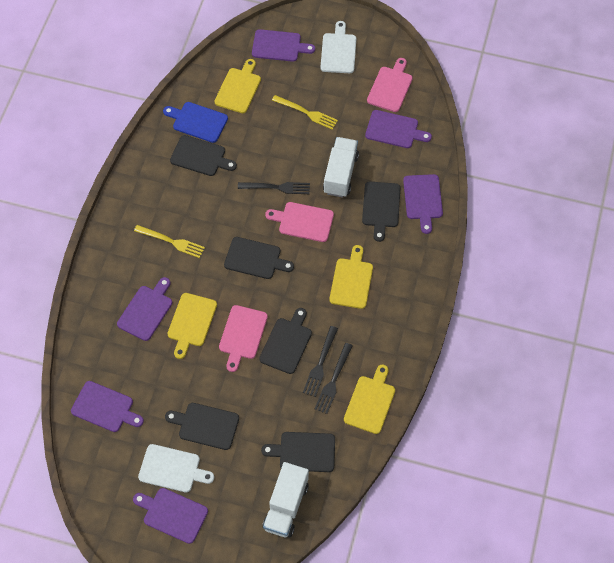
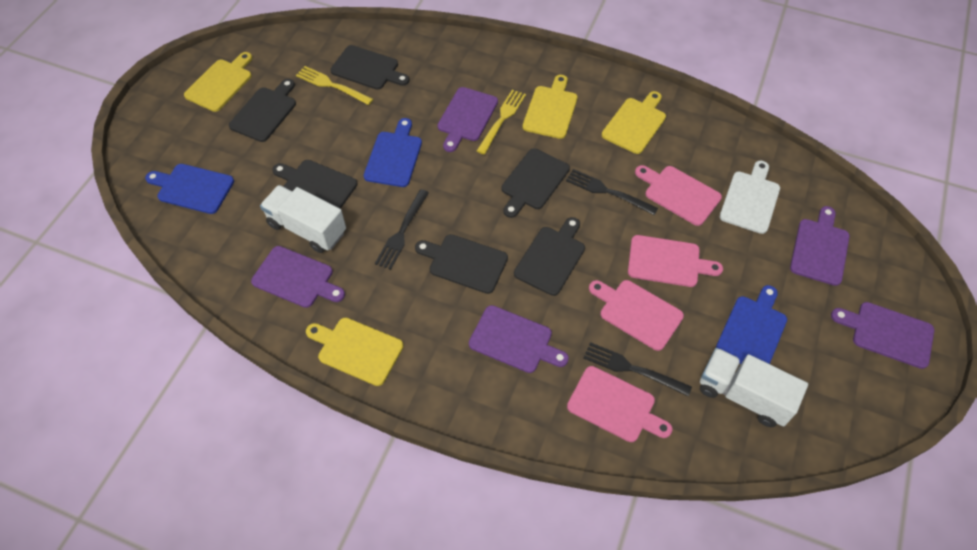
blue cutting board: [163,102,228,143] = 1 -> [145,164,234,214] [364,118,422,187] [716,285,787,364] = 3
pink cutting board: [219,305,268,372] [265,202,334,242] [367,58,413,112] = 3 -> [567,366,673,442] [589,280,684,351] [628,235,723,287] [635,165,722,226] = 4
purple cutting board: [71,381,144,432] [117,277,172,341] [133,488,208,544] [252,29,315,62] [365,110,432,148] [403,174,443,234] = 6 -> [251,246,345,308] [437,87,498,152] [469,305,569,373] [790,206,850,286] [831,302,934,369] = 5
white cutting board: [138,444,214,492] [320,21,356,73] = 2 -> [720,160,780,234] = 1

